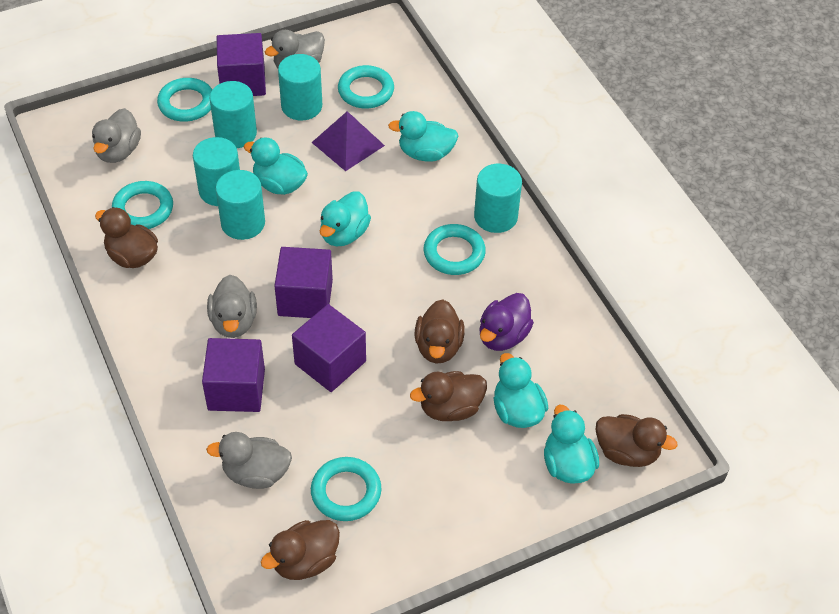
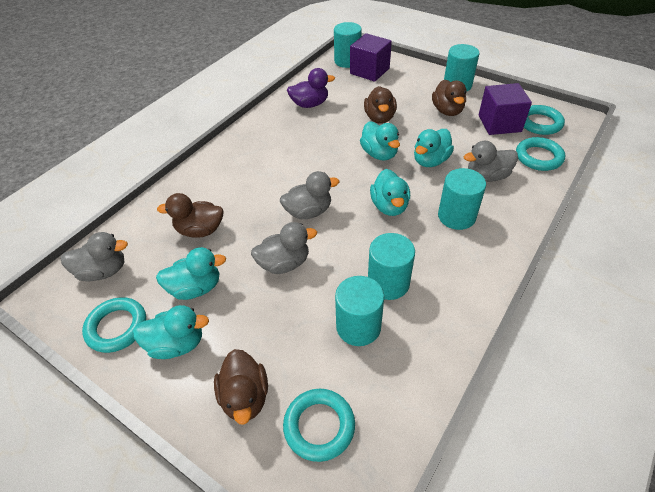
brown duck: [95,207,158,268] [261,520,340,580] [410,371,487,421] [415,299,465,364] [595,414,677,467] = 5 -> [157,193,223,238] [214,349,268,425] [364,86,397,124] [432,79,466,116] = 4
purple cube: [202,338,265,412] [217,33,266,96] [274,247,333,318] [292,304,366,392] = 4 -> [350,33,392,82] [479,83,532,135] = 2
purple pyramid: [311,111,385,171] = 1 -> none = 0
turquoise ring: [112,181,173,229] [157,78,212,122] [311,457,382,521] [338,65,394,108] [424,224,486,275] = 5 -> [82,297,146,353] [283,389,355,462] [516,137,565,171] [524,105,565,135] = 4

